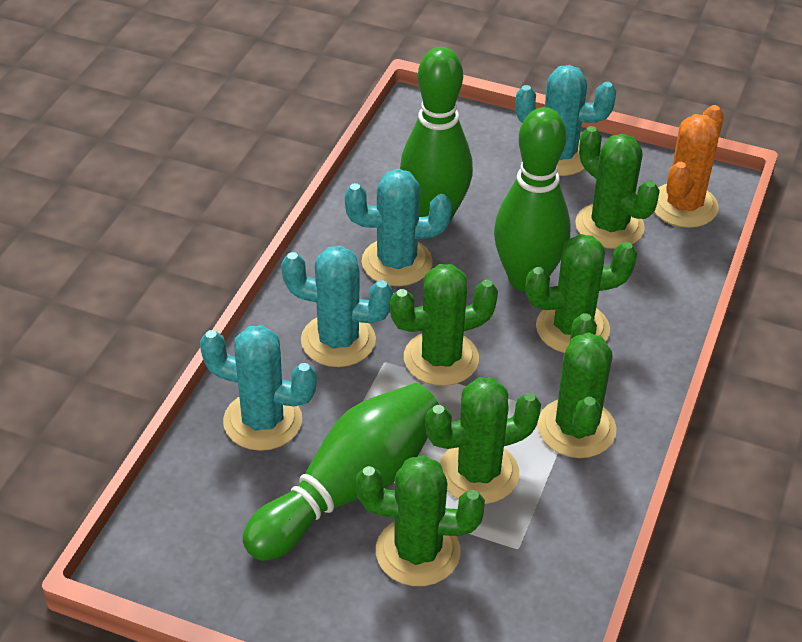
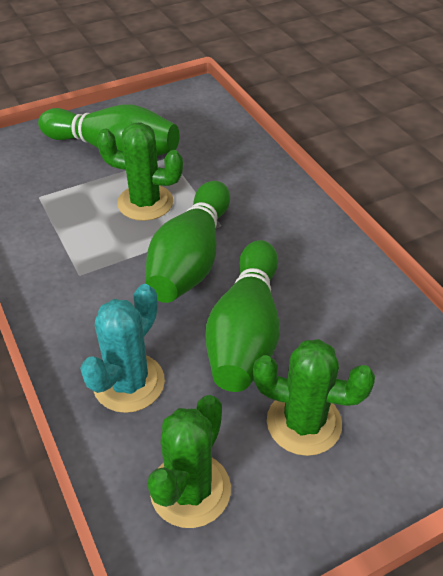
green cactus: [356,455,485,586] [390,264,498,386] [425,377,541,504] [526,234,637,353] [537,313,617,458] [575,126,660,249] = 6 -> [97,122,183,221] [147,395,231,528] [253,339,375,456] = 3
orange cactus: [654,105,724,228] = 1 -> none = 0
turquoise cactus: [200,325,317,451] [281,246,393,367] [345,169,452,286] [515,65,616,176] = 4 -> [80,284,165,413] = 1

